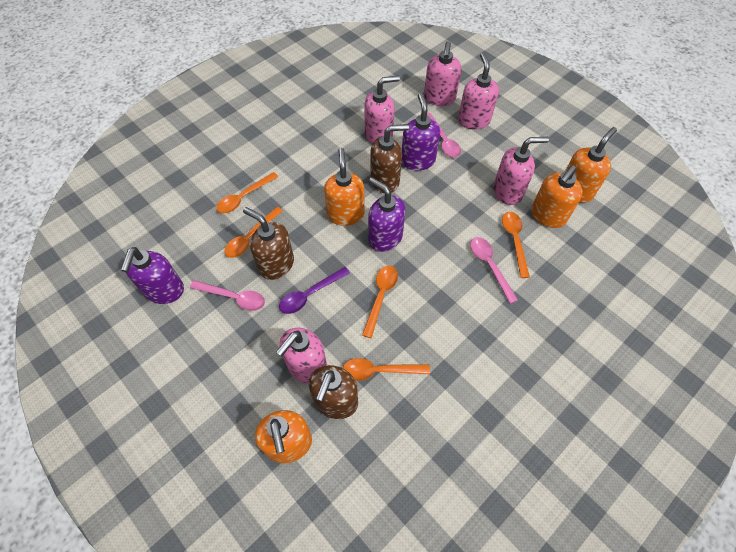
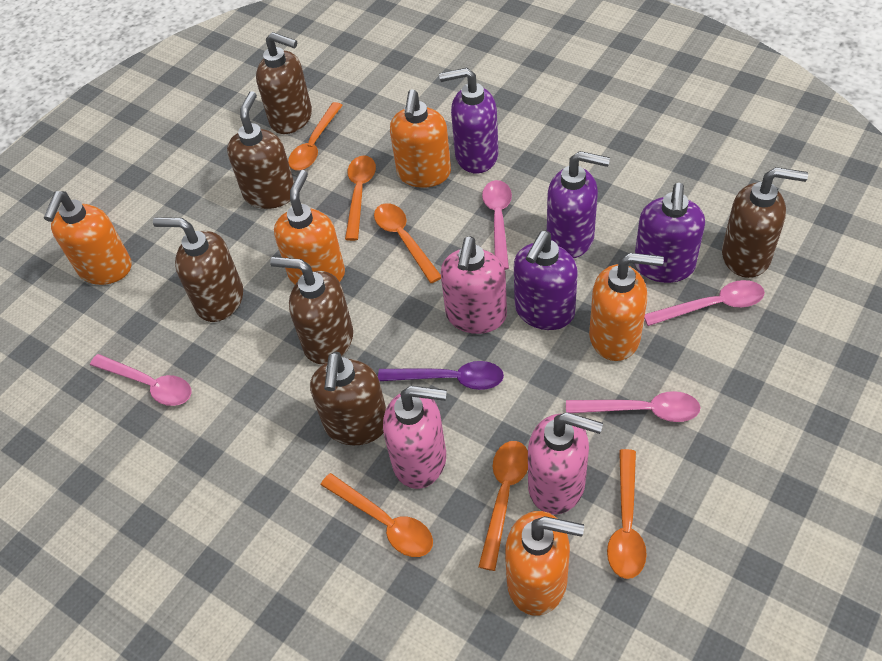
brown soap dispenser: [243,207,294,280] [309,365,358,419] [370,124,409,193] = 3 -> [153,217,243,322] [227,91,294,209] [256,32,312,134] [270,257,353,364] [310,351,386,445] [722,167,808,278] = 6
orange soap dispenser: [255,410,312,463] [324,148,365,226] [531,165,583,228] [565,127,617,203] = 4 -> [44,191,131,285] [274,170,345,284] [390,89,451,188] [505,511,584,616] [589,253,664,361] = 5
orange spoon: [216,172,278,213] [224,207,283,258] [343,358,430,381] [362,266,398,338] [502,212,530,278] = 5 -> [288,102,343,170] [321,473,433,557] [345,155,376,241] [374,203,441,283] [479,441,528,571] [607,449,647,579] = 6
pink soap dispenser: [276,328,327,384] [364,75,400,144] [424,41,461,106] [458,53,499,130] [493,137,549,205] = 5 -> [383,386,447,489] [441,236,507,334] [528,412,603,515] = 3
pink spoon: [190,280,265,311] [427,113,461,158] [470,237,518,304] = 3 -> [90,354,191,406] [482,180,512,270] [566,391,700,422] [644,280,765,326] = 4
purple soap dispenser: [121,247,184,304] [368,177,405,252] [402,93,440,171] = 3 -> [439,68,498,173] [514,231,578,330] [547,151,610,258] [634,183,705,283] = 4

